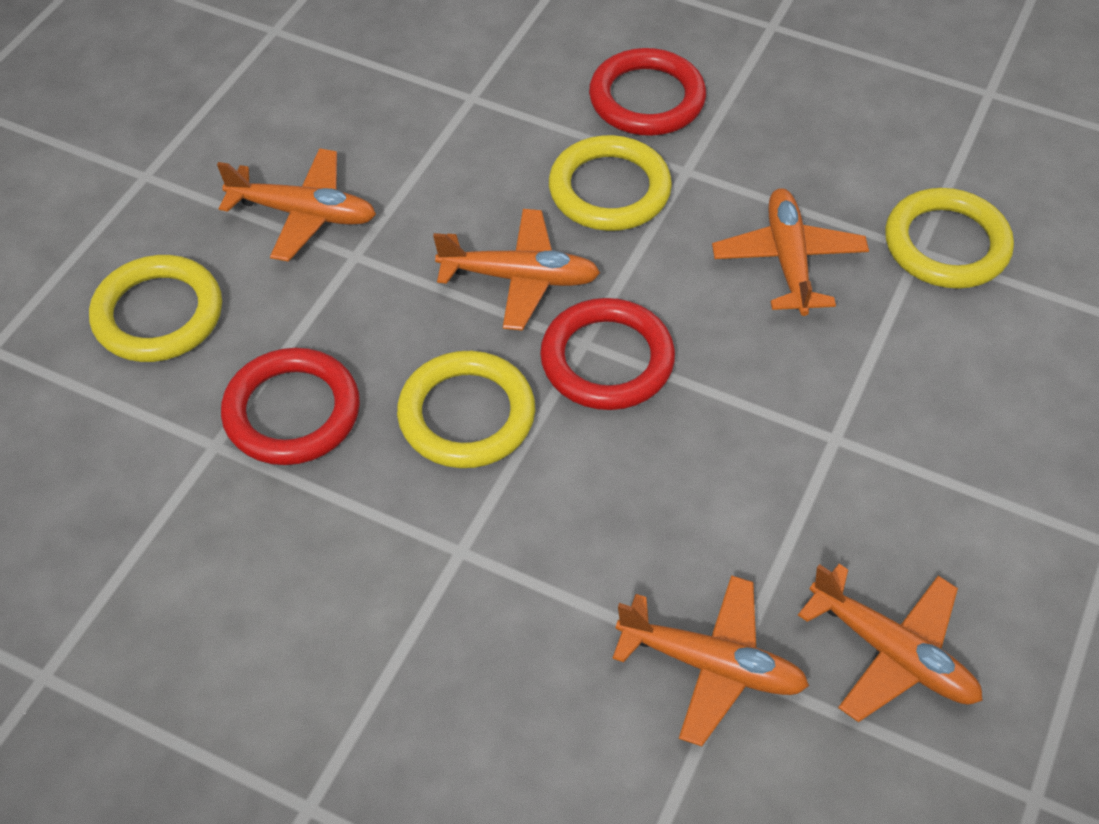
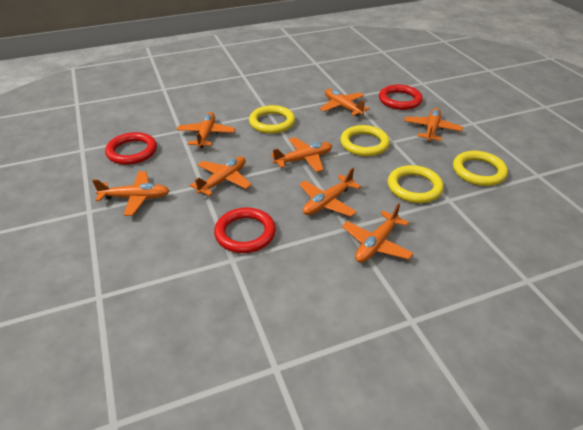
orange plane: [217,148,376,262] [433,209,600,331] [612,575,809,746] [712,188,869,316] [798,564,983,722] = 5 -> [92,171,169,216] [177,112,235,148] [190,156,252,196] [271,137,332,172] [299,168,361,217] [320,89,370,117] [342,203,414,263] [404,108,463,142] = 8

